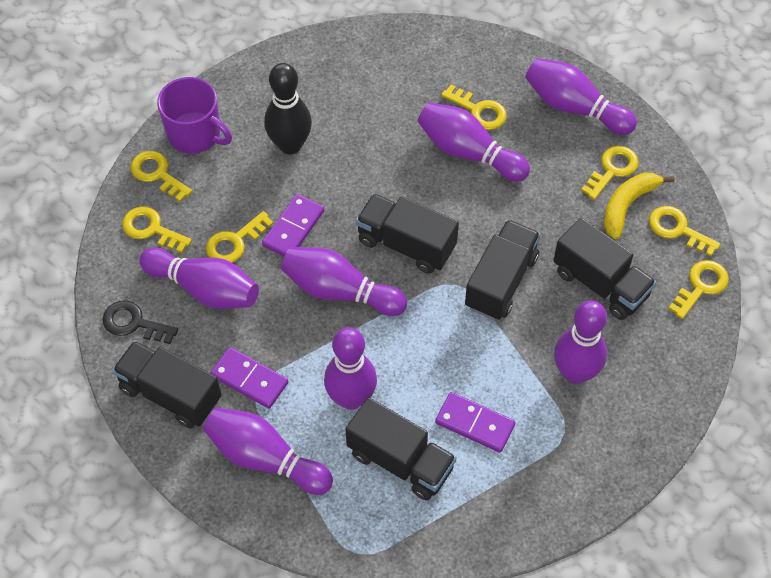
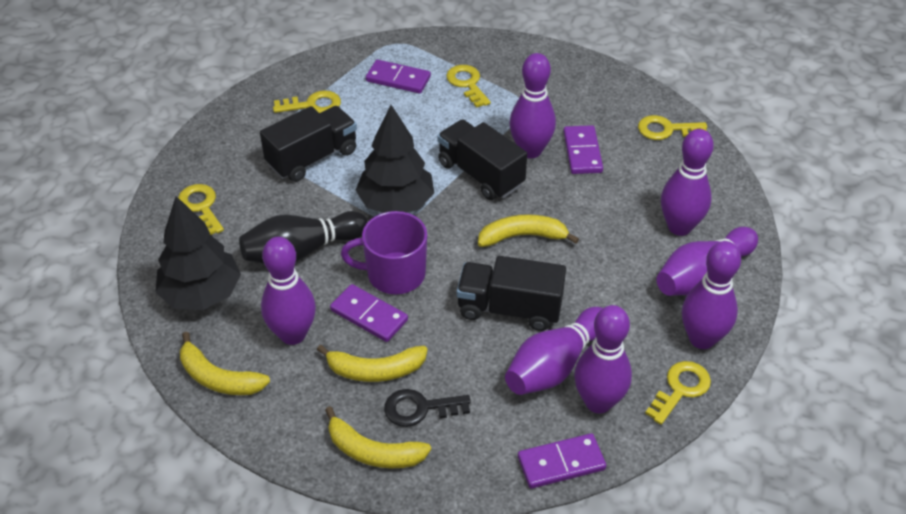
black tree: none = 0 -> [155,196,241,310] [355,105,434,213] = 2
black truck: [112,341,221,429] [346,397,456,501] [356,194,459,274] [465,220,541,320] [553,218,656,320] = 5 -> [260,106,357,182] [437,119,527,200] [457,256,566,331] = 3
purple domino: [210,347,288,409] [262,194,324,257] [435,392,516,453] = 3 -> [330,284,408,342] [366,60,431,93] [518,433,606,489] [563,125,603,174] = 4
yellow banana: [604,173,674,239] = 1 -> [180,332,270,395] [317,345,428,382] [325,406,431,469] [478,214,579,247] = 4
yellow key: [122,206,192,253] [131,151,192,202] [206,211,274,263] [441,84,507,130] [581,146,639,200] [649,206,720,257] [668,260,729,319] = 7 -> [178,184,224,235] [273,90,341,113] [446,65,491,108] [638,115,707,140] [645,361,711,425] = 5

